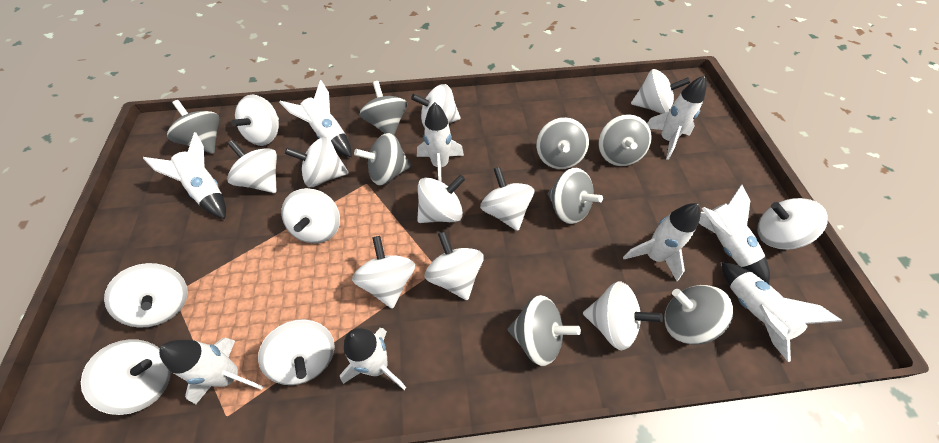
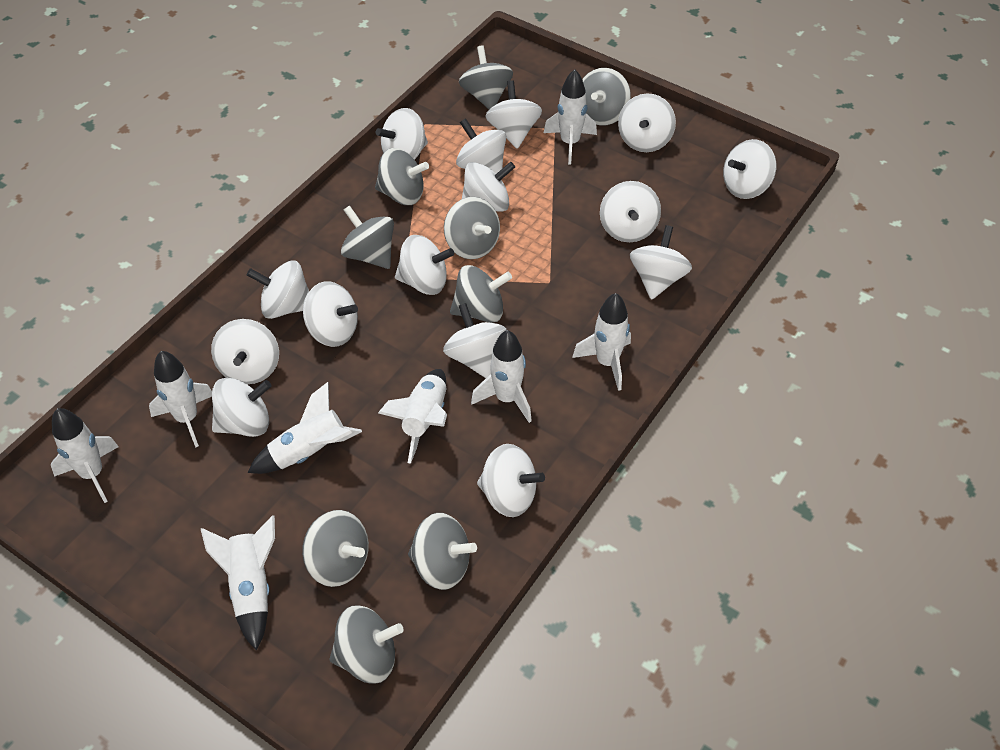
grey spinning top: [167,100,220,154] [354,133,412,186] [360,81,407,135] [508,295,581,366] [536,117,589,169] [548,168,603,224] [599,114,652,166] [664,285,733,345] = 8 -> [302,510,369,587] [329,605,404,684] [341,205,394,269] [375,148,429,205] [408,513,477,590] [444,197,500,259] [450,265,512,323] [459,45,513,109] [582,68,631,126] = 9
white rocket: [143,132,226,219] [159,338,264,404] [279,80,351,157] [340,328,406,390] [417,102,464,182] [623,203,701,281] [647,75,707,160] [699,184,770,284] [722,262,842,362] = 9 -> [51,408,119,503] [149,351,212,447] [201,515,275,650] [248,382,362,474] [378,369,447,464] [471,330,532,423] [544,69,597,165] [572,293,631,391] = 8

